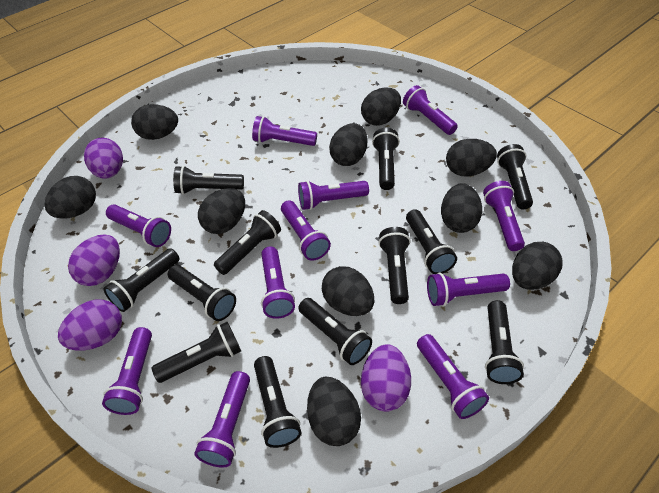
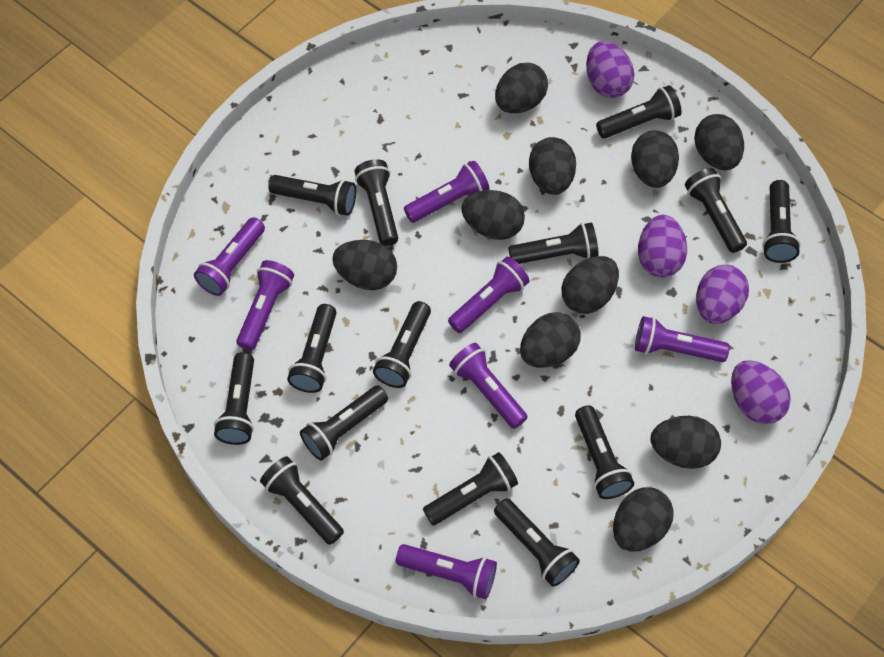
black flashlight: [103,248,180,312] [152,322,241,383] [168,265,236,321] [173,166,244,194] [214,210,281,275] [254,356,301,448] [298,298,372,365] [372,128,400,190] [378,227,411,304] [406,209,457,274] [485,300,524,384] [497,144,533,209] = 12 -> [214,352,254,445] [260,456,344,545] [268,175,356,216] [287,304,336,393] [300,385,388,460] [354,159,398,246] [373,301,431,388] [423,452,518,525] [494,498,580,587] [508,222,598,264] [575,405,634,499] [596,85,682,139] [685,168,747,253] [762,180,801,263] = 14
purple flashlight: [102,327,152,415] [106,204,171,247] [194,371,250,468] [252,116,317,146] [261,246,295,319] [281,200,331,261] [298,181,369,210] [403,85,458,135] [417,334,489,419] [427,272,510,306] [483,181,525,251] = 11 -> [194,217,265,296] [236,260,294,350] [396,544,497,599] [404,161,489,223] [448,257,530,333] [449,343,528,429] [635,316,730,362] = 7

